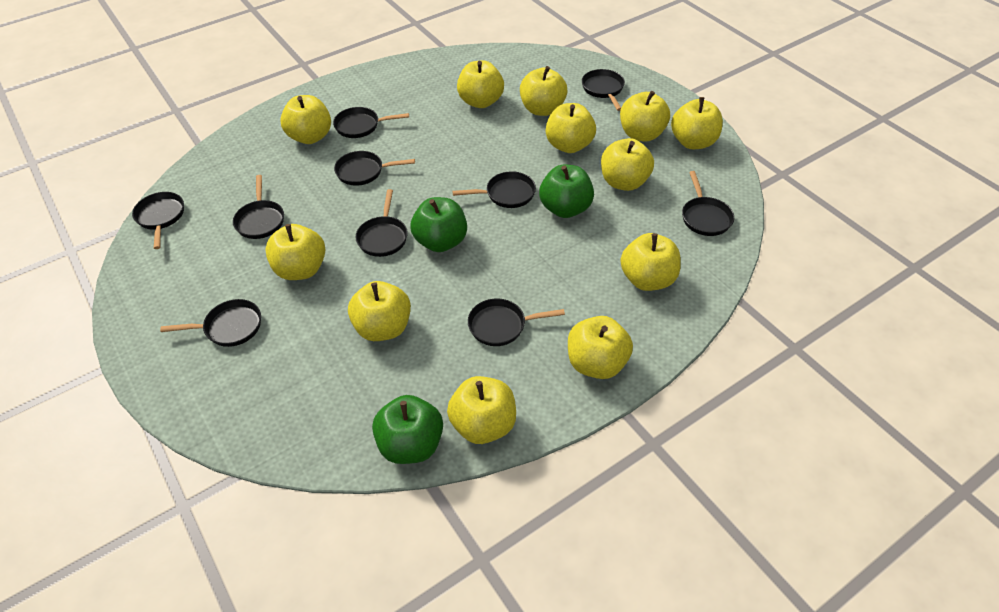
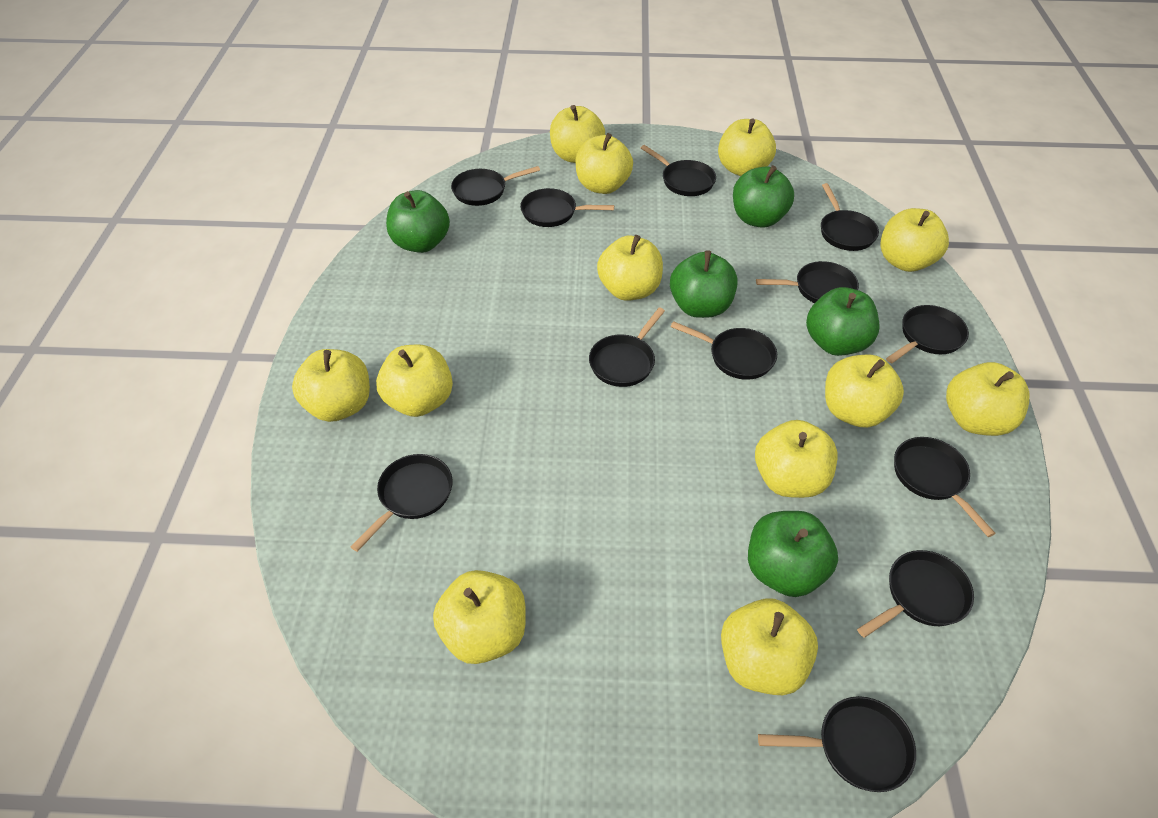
black pan: [132,192,184,249] [160,299,261,347] [233,175,284,239] [333,107,409,138] [334,151,415,186] [355,189,408,257] [452,171,536,208] [468,299,565,346] [582,69,625,111] [682,171,734,236] = 10 -> [351,454,453,552] [451,166,540,206] [520,188,614,227] [589,308,665,387] [641,145,716,196] [670,321,777,380] [756,261,859,303] [758,696,916,792] [821,183,879,251] [857,550,974,638] [886,305,969,363] [894,437,996,537] = 12
green apple: [372,395,443,464] [410,197,467,252] [539,165,594,218] = 3 -> [386,190,450,253] [670,250,738,318] [733,165,794,228] [748,511,838,597] [806,287,880,356] = 5

